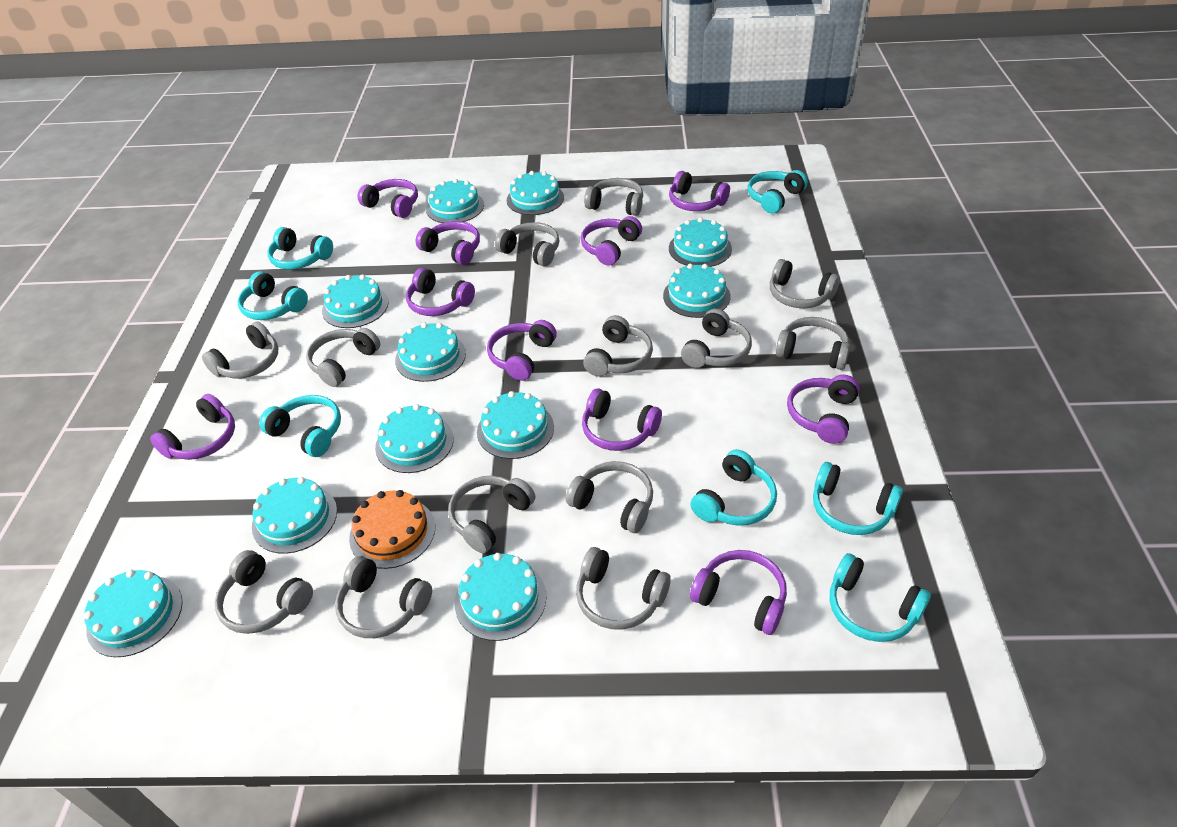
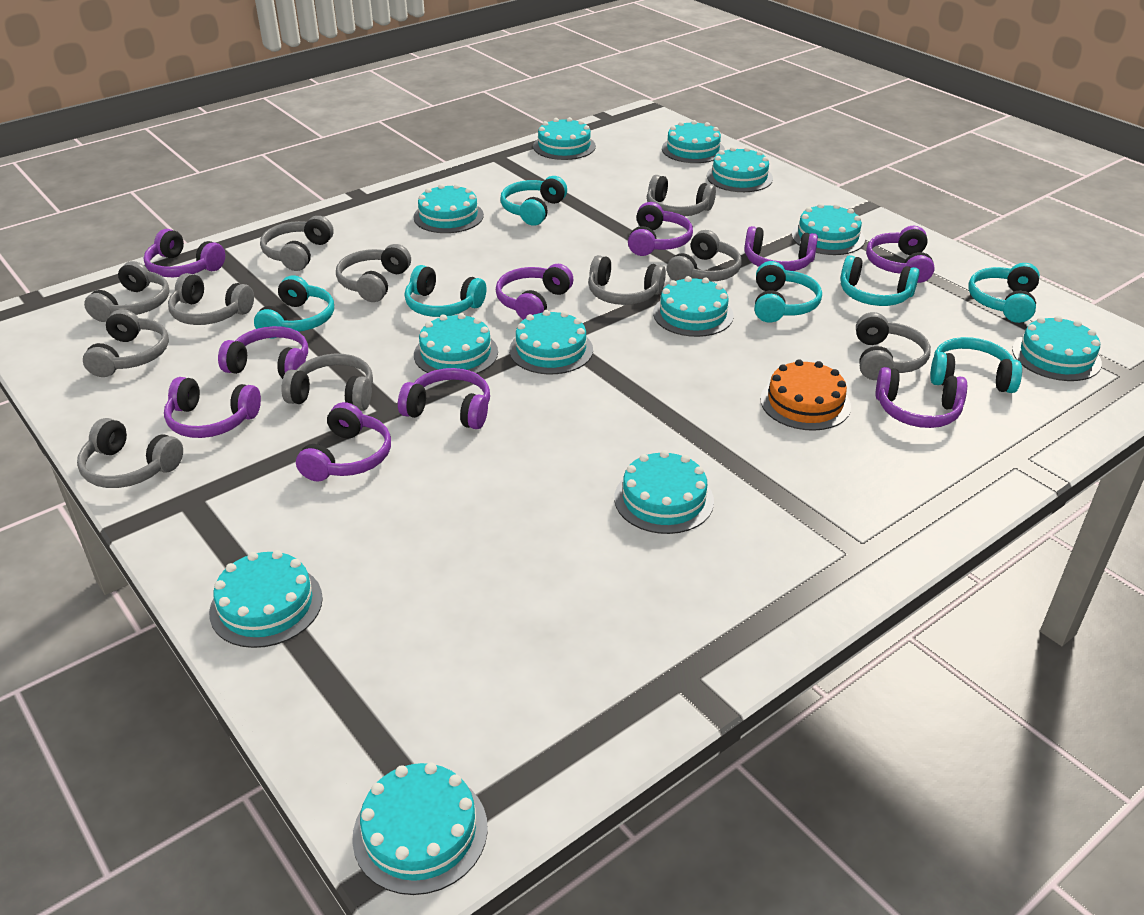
grey headphones: [202,321,278,379] [215,550,313,634] [306,328,380,387] [335,556,432,638] [448,476,535,553] [495,222,559,267] [566,461,653,533] [576,547,671,630] [583,315,653,377] [584,178,643,216] [681,308,752,368] [770,259,840,308] [776,317,850,370] = 13 -> [77,418,183,488] [83,309,169,377] [84,261,169,322] [168,273,254,325] [260,216,334,271] [281,354,373,411] [336,244,411,302] [588,255,666,305] [647,175,716,217] [667,230,741,282] [856,312,931,380] = 11
turquoise cake: [84,570,183,657] [252,477,337,554] [322,274,389,328] [375,404,454,473] [395,323,466,382] [426,179,484,223] [455,553,547,641] [477,391,554,459] [507,171,564,215] [663,264,730,318] [669,218,732,267] = 11 -> [209,550,323,648] [352,762,488,895] [413,184,484,233] [414,313,498,374] [509,310,593,374] [533,117,596,160] [614,450,714,534] [653,276,734,337] [662,120,725,163] [707,147,773,192] [792,203,865,255] [1012,316,1102,381] = 12

